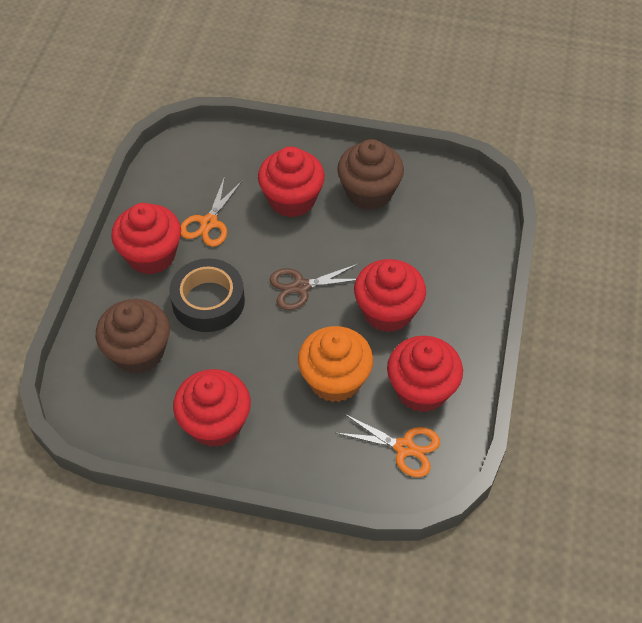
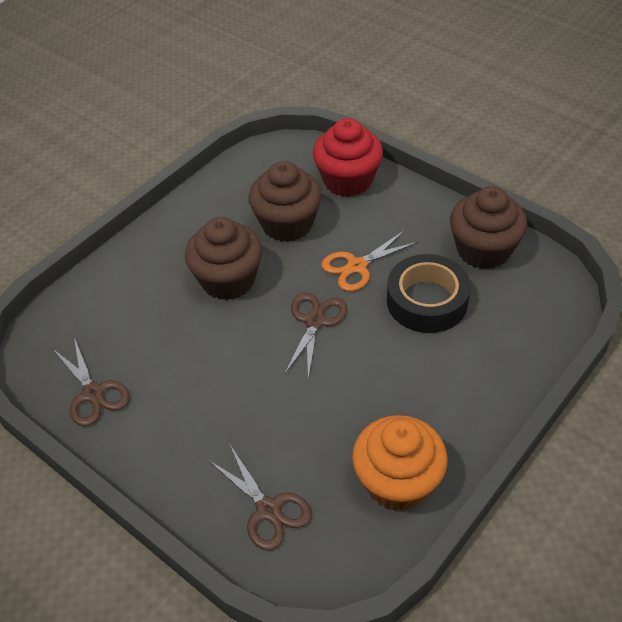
brown cupcake: [96,299,170,374] [337,139,404,210] = 2 -> [185,217,263,300] [248,161,322,242] [450,186,527,270] = 3
brown scissors: [269,264,358,310] = 1 -> [52,338,130,426] [208,445,312,551] [284,293,347,379] = 3
orange scissors: [181,176,242,247] [336,414,440,477] = 2 -> [321,230,419,291] = 1
red cupcake: [111,203,181,275] [173,369,251,447] [258,146,325,217] [354,259,426,332] [387,336,463,412] = 5 -> [313,118,383,197] = 1

